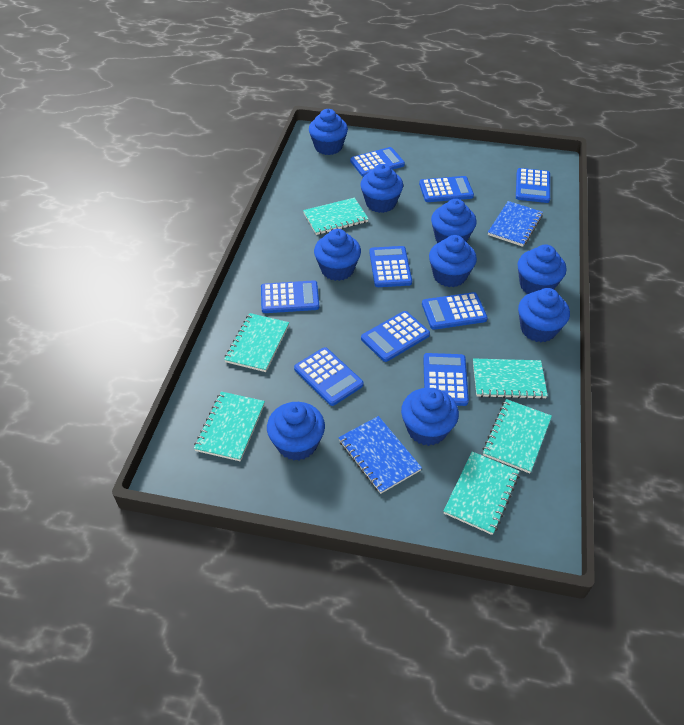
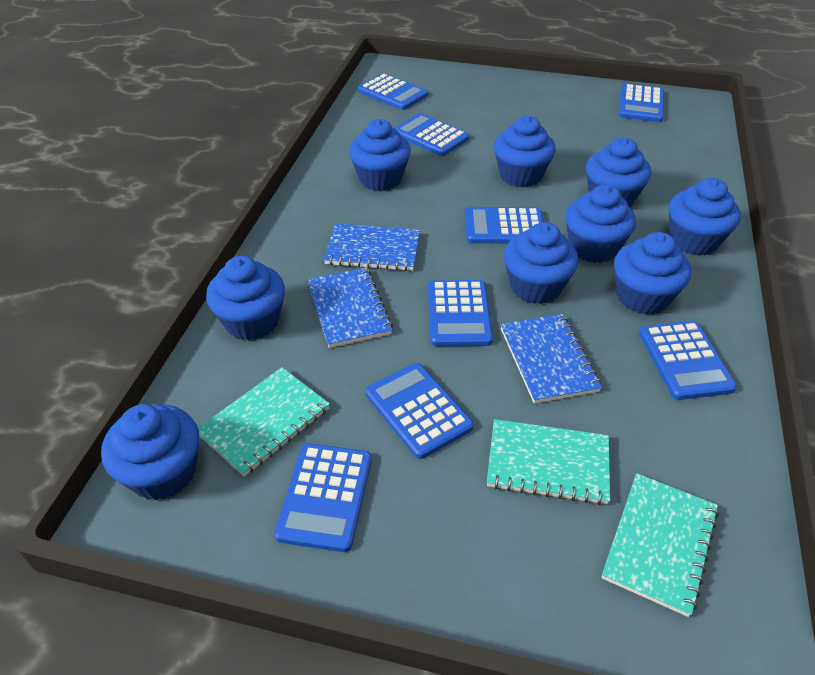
blue calculator: [261,280,319,313] [294,347,364,406] [350,147,405,177] [361,311,430,362] [369,246,412,287] [419,176,474,202] [422,292,488,330] [423,353,469,406] [516,168,550,203] = 9 -> [274,443,372,552] [358,73,428,110] [365,363,474,459] [394,113,469,156] [428,280,493,346] [465,207,544,244] [618,84,664,122] [639,321,737,400] = 8
blue notebook: [338,416,422,494] [488,201,543,247] = 2 -> [307,268,393,348] [324,224,420,271] [501,314,602,404] = 3
turquoise notebook: [194,392,265,461] [224,313,289,372] [303,198,369,235] [444,451,520,535] [473,358,548,399] [483,399,552,473] = 6 -> [198,367,330,476] [487,419,610,505] [602,473,719,617] = 3

